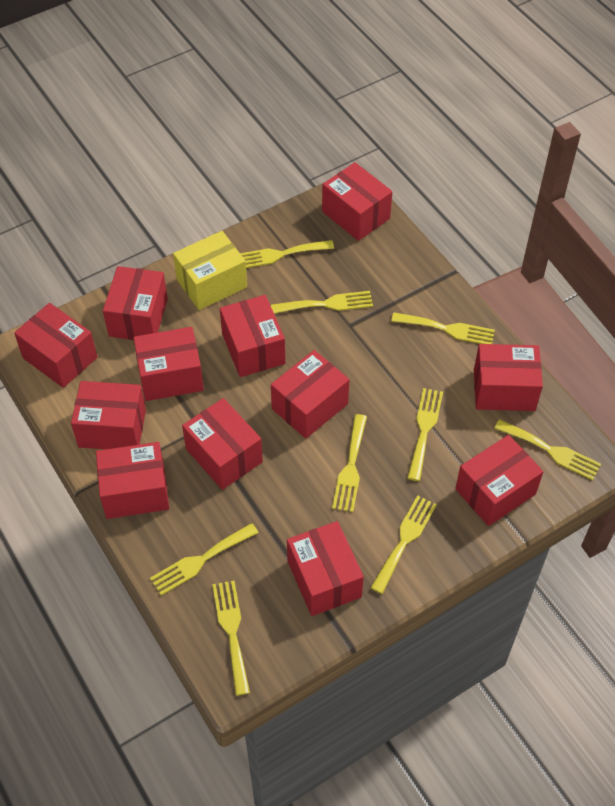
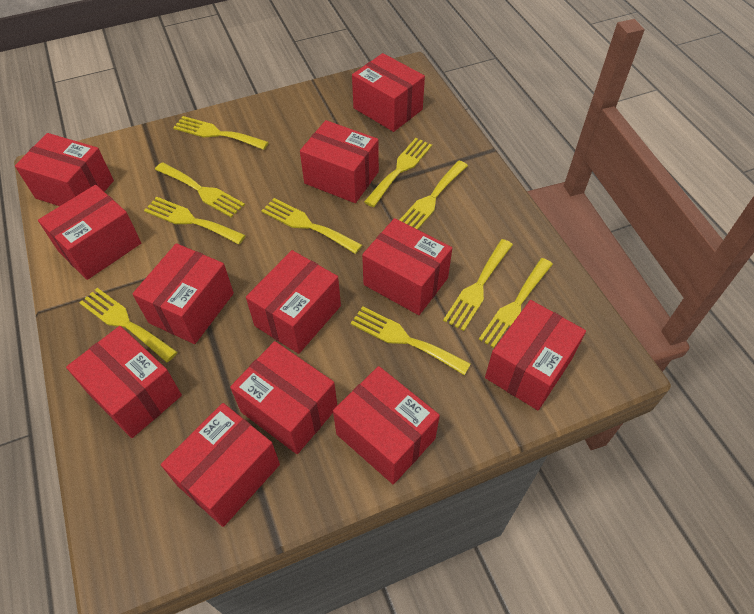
yellow box: [173,231,247,310] = 1 -> none = 0
yellow fork: [150,523,259,596] [212,581,250,696] [240,240,334,268] [271,291,373,314] [332,414,367,512] [370,495,437,594] [391,312,495,344] [407,388,443,481] [494,419,601,480] = 9 -> [79,288,177,362] [144,197,246,244] [155,162,245,218] [173,116,269,150] [262,198,362,254] [351,307,471,375] [364,138,432,207] [399,161,468,230] [443,239,513,331] [479,258,553,348] = 10

